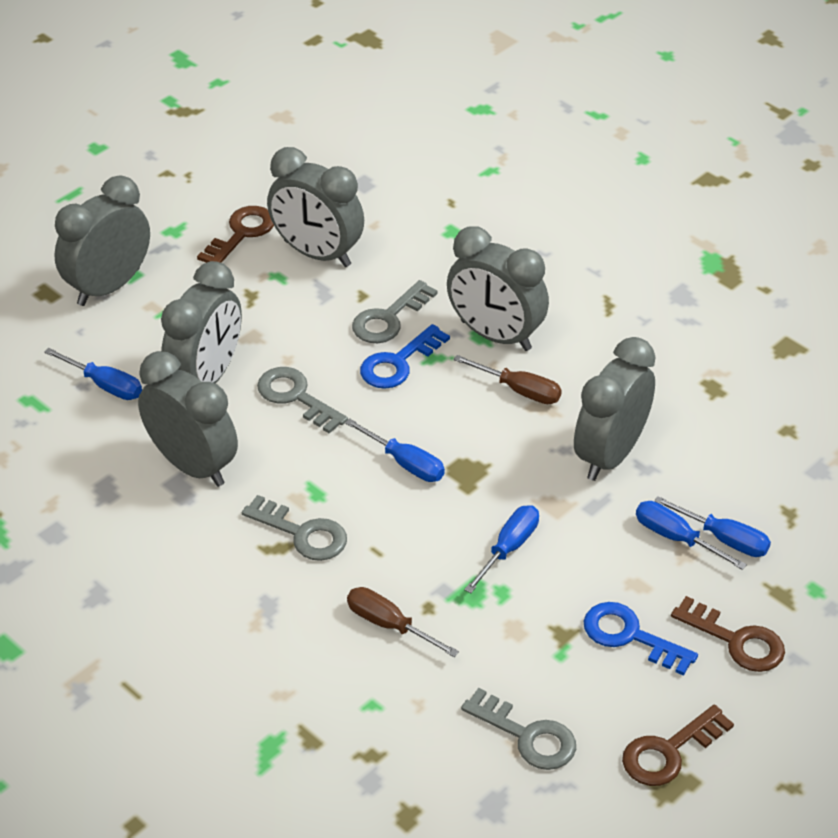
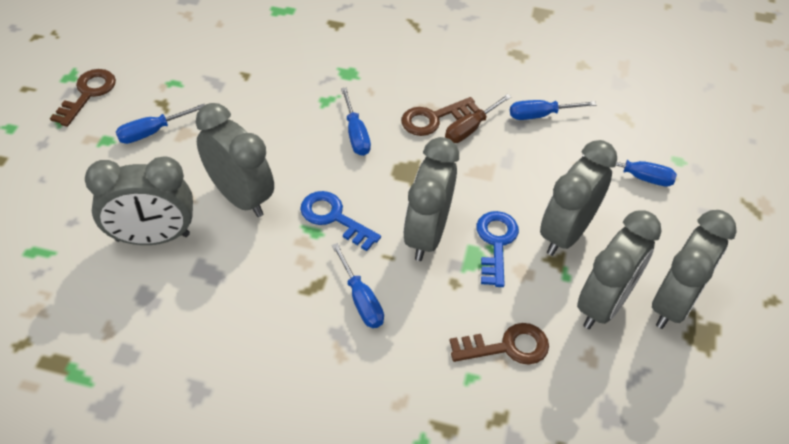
brown screwdriver: [347,587,459,657] [454,355,562,404] = 2 -> [445,94,511,143] = 1
grey key: [242,495,347,561] [257,367,348,434] [352,280,438,343] [461,688,576,770] = 4 -> none = 0

